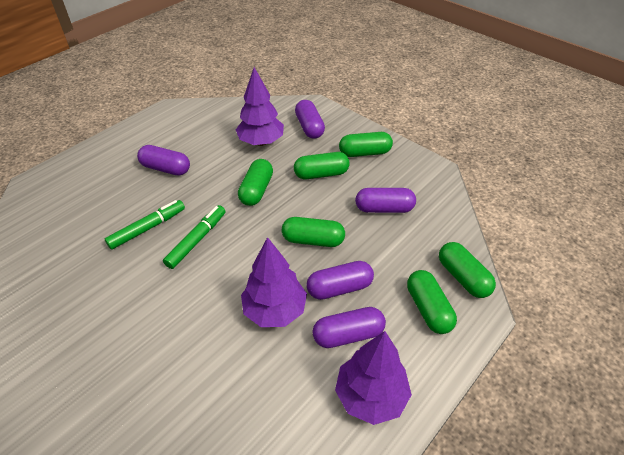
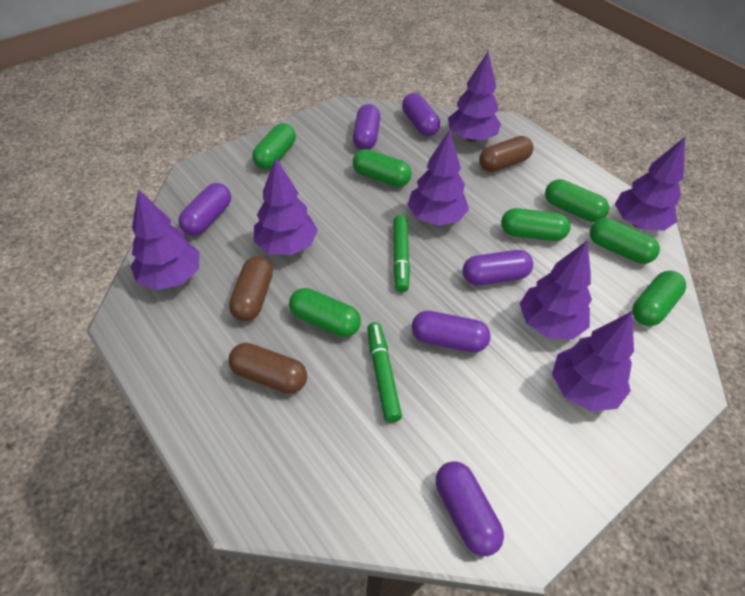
brown capsule: none = 0 -> [228,343,307,394] [229,256,273,321] [479,136,533,172] = 3
green capsule: [238,159,273,206] [282,217,345,247] [294,152,350,179] [339,132,393,157] [407,270,457,334] [439,242,496,298] = 6 -> [252,123,296,170] [289,288,361,337] [353,149,412,187] [501,208,571,241] [545,179,609,222] [590,218,660,264] [632,271,686,326] = 7
purple capsule: [137,145,190,176] [295,100,325,139] [306,261,374,300] [312,307,386,348] [355,188,416,213] = 5 -> [178,183,231,236] [353,104,380,150] [402,93,440,136] [412,311,490,353] [436,461,504,556] [462,250,533,285] = 6
purple tree: [236,67,284,146] [241,237,307,327] [335,331,412,425] = 3 -> [130,189,200,290] [254,157,318,255] [407,130,469,226] [448,52,501,142] [519,241,592,339] [552,311,634,411] [615,137,685,231] = 7

